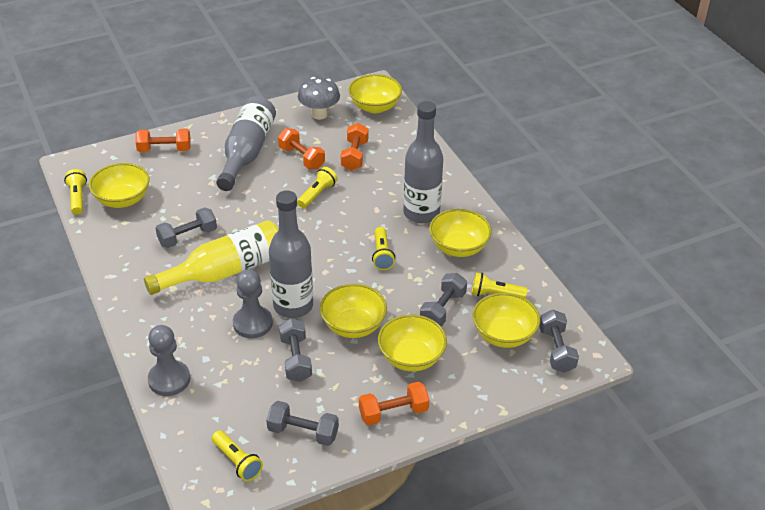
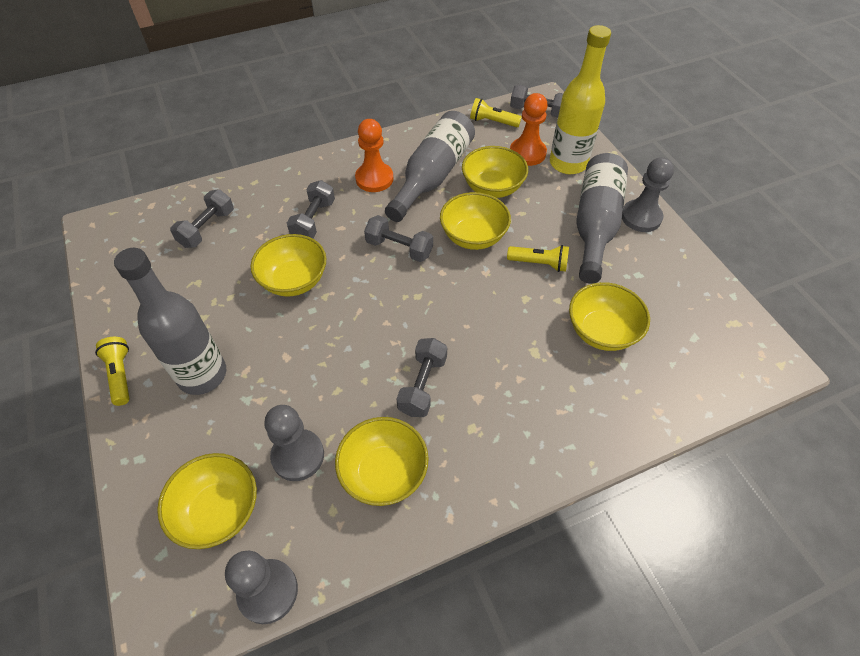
grey mushroom: [298,77,340,120] = 1 -> none = 0
grey pawn: [148,325,190,396] [233,269,273,338] = 2 -> [225,551,298,624] [264,405,324,481] [622,157,674,232] = 3
orange dumbbell: [135,129,191,152] [278,128,325,169] [341,123,369,171] [359,382,429,425] = 4 -> none = 0
orange pawn: none = 0 -> [355,119,393,192] [510,93,548,166] = 2
yellow flashlight: [64,169,87,215] [212,430,263,481] [297,167,338,208] [372,227,395,270] [472,273,527,298] = 5 -> [95,337,130,406] [470,98,522,127] [507,245,569,272] = 3

